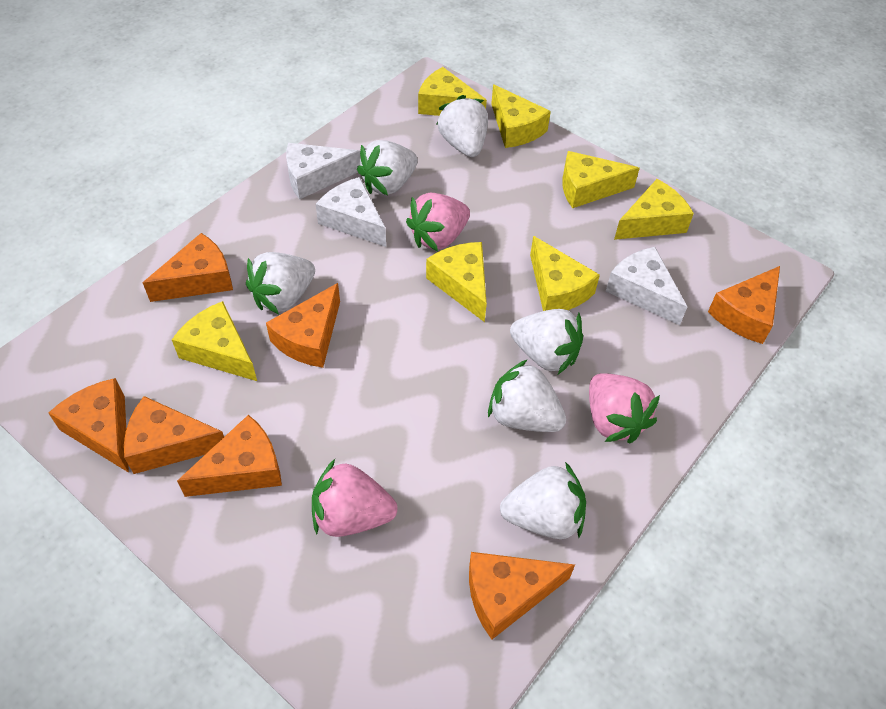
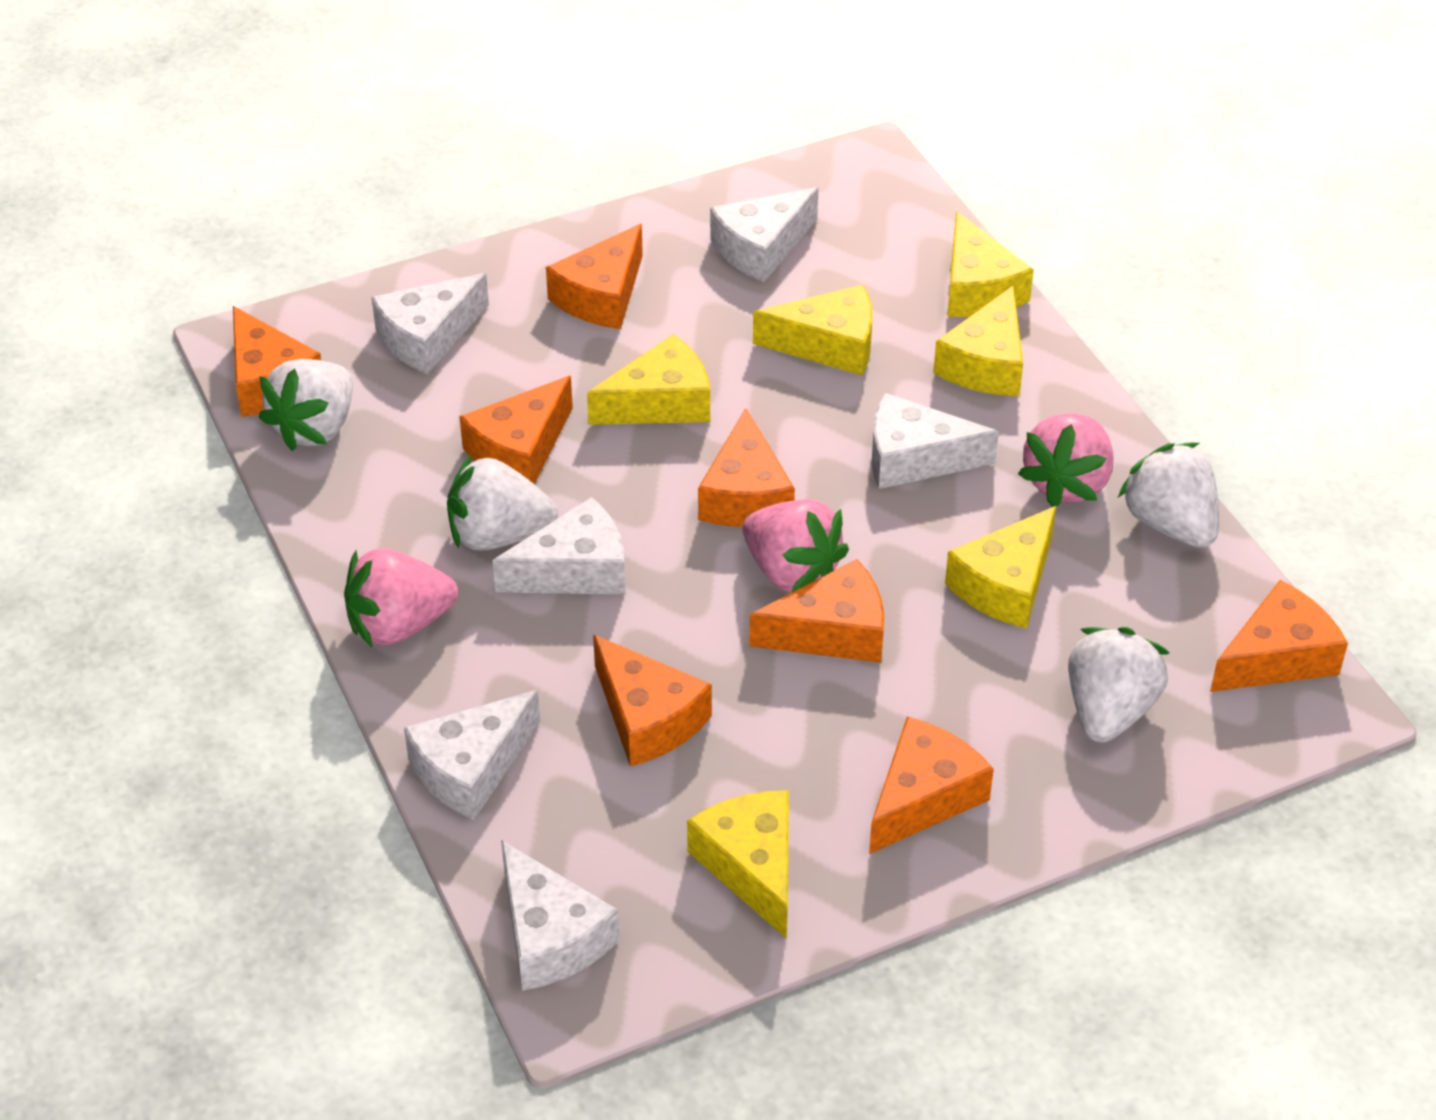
orange cheese: [48,378,129,473] [124,396,224,474] [143,233,233,302] [177,415,282,497] [266,283,340,368] [469,552,575,639] [708,266,780,344] = 7 -> [233,306,321,417] [459,376,573,484] [546,224,643,329] [593,635,712,766] [698,408,795,527] [749,559,884,663] [869,717,994,854] [1210,580,1348,692] = 8
white cheese: [286,143,361,200] [316,177,386,247] [606,247,687,325] = 3 -> [371,273,489,374] [404,690,540,820] [492,497,625,594] [501,840,619,991] [710,187,819,282] [872,393,999,489] = 6
white strawberry: [246,252,315,314] [357,140,418,195] [436,95,488,157] [488,359,566,432] [500,462,586,539] [510,309,583,374] = 6 -> [259,359,353,451] [447,454,558,551] [1068,627,1170,743] [1118,443,1219,548] = 4
yellow cheese: [172,301,257,381] [418,67,487,116] [426,242,487,322] [491,84,551,148] [530,236,600,311] [562,151,640,208] [614,179,694,240] = 7 -> [587,334,710,425] [687,790,789,939] [753,285,872,376] [933,285,1023,396] [945,506,1056,629] [947,211,1034,317] = 6

